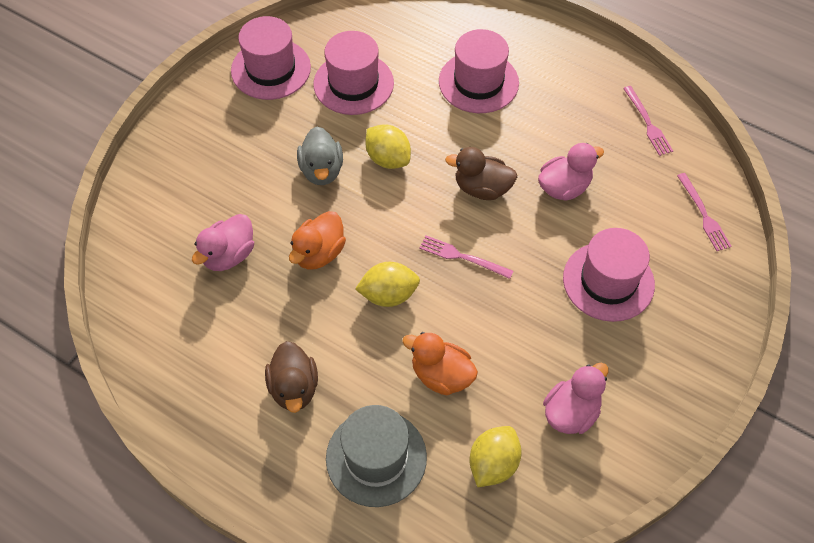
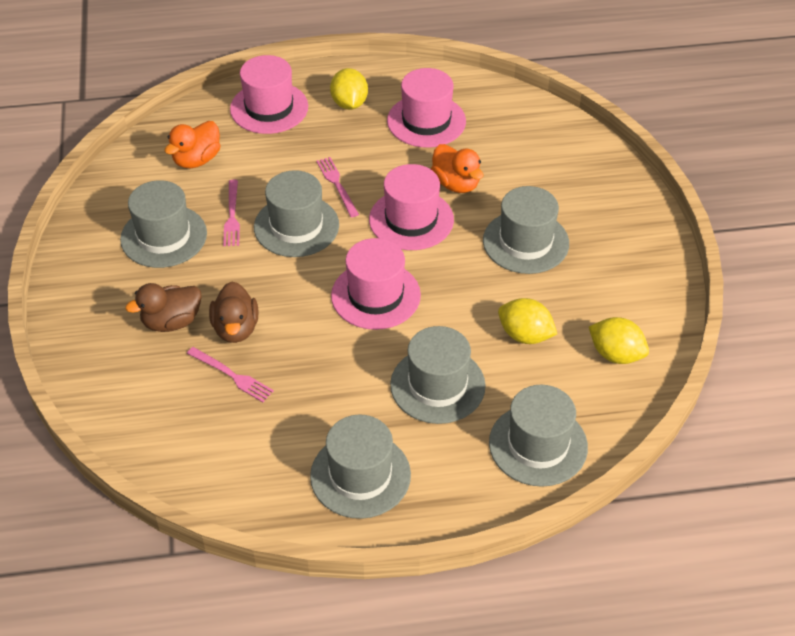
grey duck: [297,126,343,185] = 1 -> none = 0
grey hat: [326,405,427,507] = 1 -> [120,180,207,268] [254,170,339,257] [310,415,411,519] [390,326,486,424] [483,186,569,274] [489,385,588,487] = 6
pink duck: [192,214,254,271] [538,143,604,201] [543,363,608,434] = 3 -> none = 0

